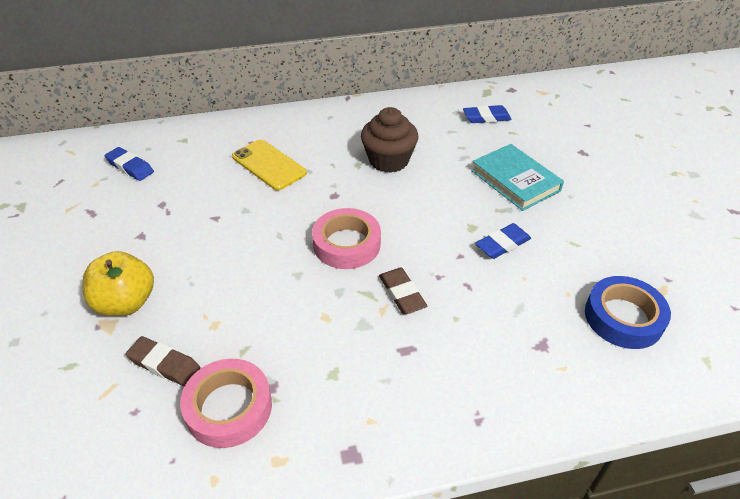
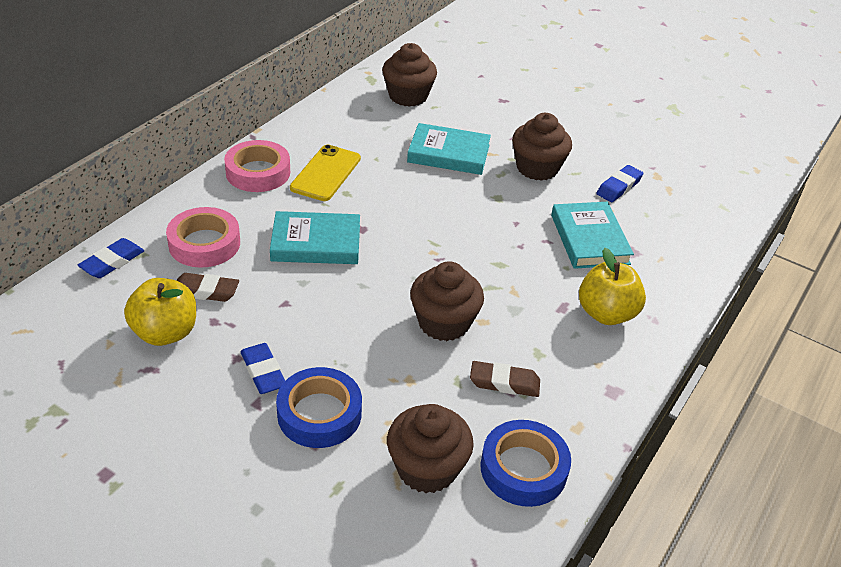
blue tape: [585,276,671,349] = 1 -> [276,367,362,448] [480,420,571,507] = 2
brown cupcake: [361,107,418,173] = 1 -> [382,43,437,107] [387,404,474,493] [410,261,484,341] [512,113,572,181] = 4
turquoise book: [471,144,564,211] = 1 -> [270,211,360,264] [407,123,491,175] [551,202,634,269] = 3
yellow apple: [82,251,154,316] = 1 -> [124,278,196,346] [579,248,646,325] = 2

